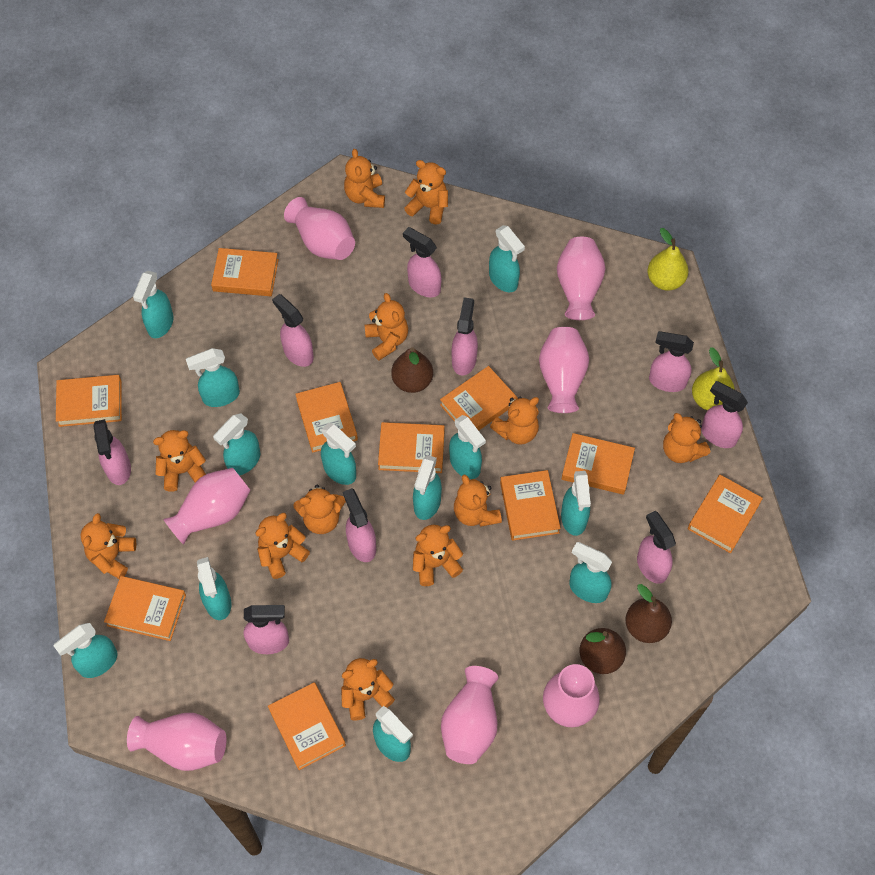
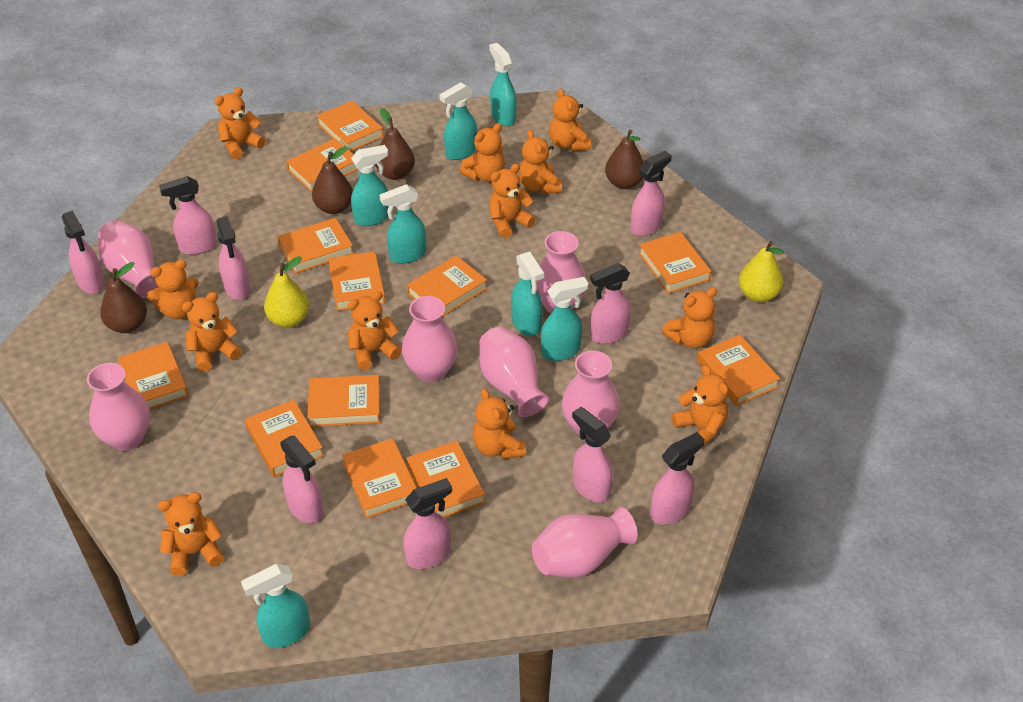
brown pear: [391,347,433,393] [580,628,626,674] [625,584,672,643] = 3 -> [100,262,147,333] [312,146,353,214] [375,108,415,180] [605,130,644,189] = 4
orange book: [56,375,122,427] [104,576,186,641] [211,248,279,296] [268,682,346,770] [295,382,358,453] [378,422,445,473] [440,366,518,431] [500,470,561,541] [562,433,635,495] [688,475,763,553] = 10 -> [118,342,189,410] [245,399,324,477] [277,218,354,274] [286,138,358,192] [307,375,380,427] [317,101,384,151] [328,251,386,311] [342,438,417,518] [407,255,487,317] [407,441,485,517] [639,232,711,293] [697,335,780,406] = 12
turquoise spray bottle: [53,623,118,678] [133,271,173,338] [186,348,240,407] [197,557,231,620] [213,413,260,475] [321,423,356,485] [373,706,413,762] [413,455,442,520] [449,415,486,479] [489,225,525,292] [561,471,591,536] [569,542,612,603] = 12 -> [241,564,310,648] [351,145,389,226] [379,184,426,264] [439,82,477,160] [489,43,517,126] [511,252,544,336] [541,277,588,361] = 7

